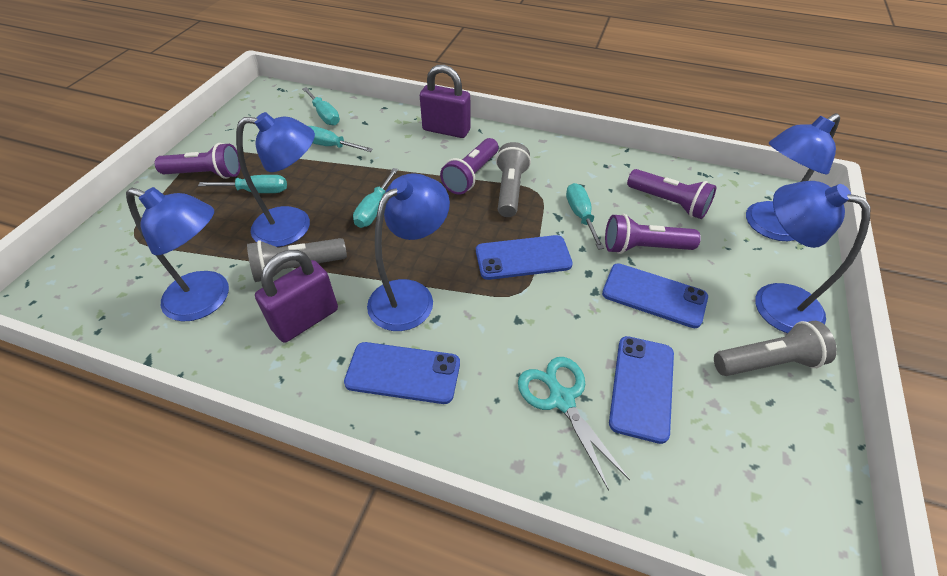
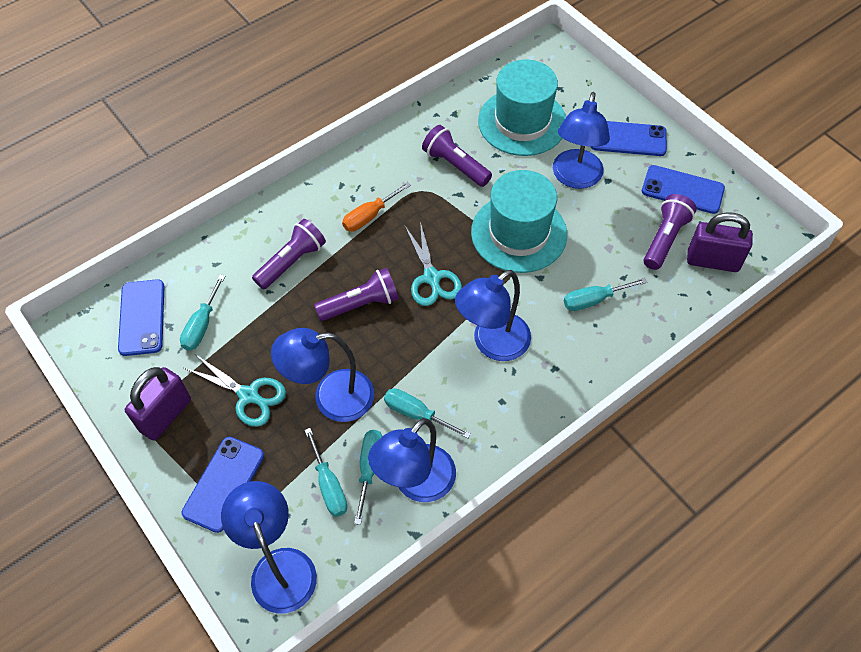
grey flashlight: [247,238,347,282] [496,142,531,217] [714,321,837,376] = 3 -> none = 0
orange screwdriver: none = 0 -> [342,182,411,231] = 1
turquoise hat: none = 0 -> [471,170,567,273] [478,59,566,156] = 2
turquoise scissors: [518,357,630,491] = 1 -> [184,354,286,427] [405,222,462,306] = 2

